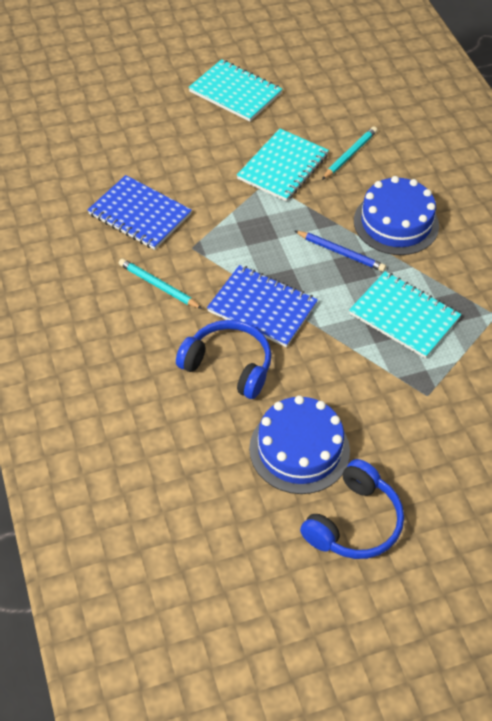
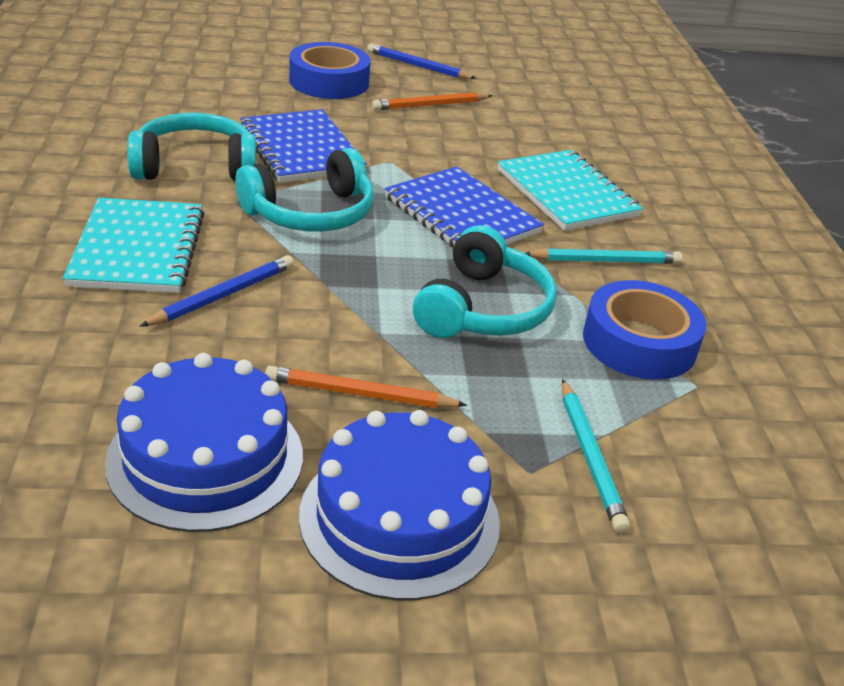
blue headphones: [176,320,271,399] [300,459,404,559] = 2 -> none = 0
blue pencil: [295,231,386,272] = 1 -> [139,255,294,327] [367,43,477,79] = 2
blue tape: none = 0 -> [289,42,371,99] [583,280,706,380] = 2
orange pencil: none = 0 -> [265,366,467,408] [372,92,492,110] = 2
turquoise headphones: none = 0 -> [127,113,256,181] [235,148,374,232] [413,225,557,338] = 3
turquoise notebook: [188,59,282,122] [237,129,329,202] [349,271,461,359] = 3 -> [63,198,205,293] [497,150,643,231] = 2

